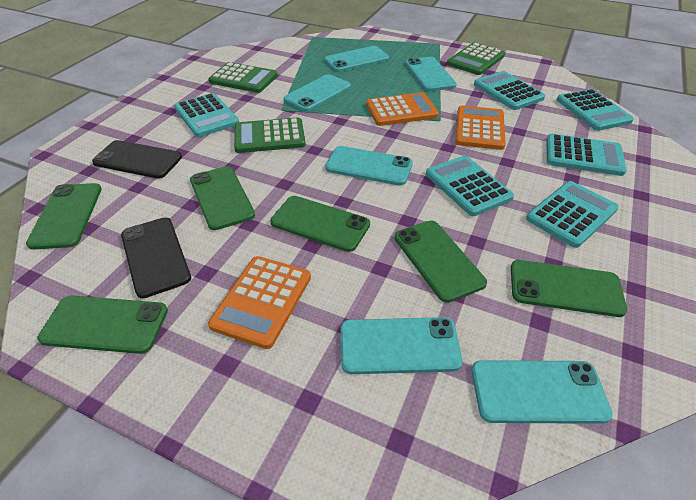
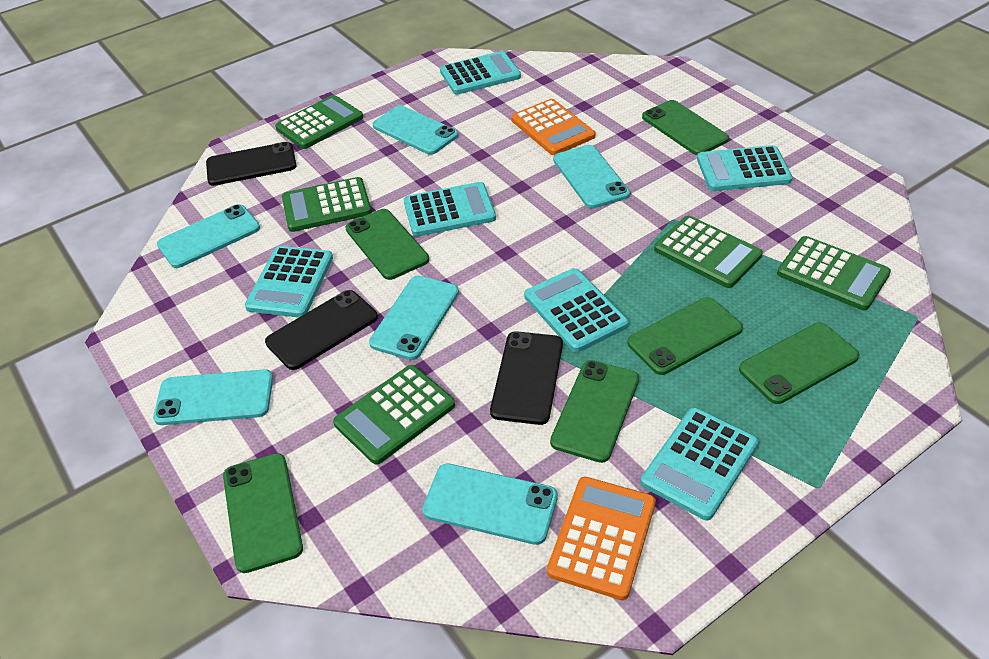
black phone: [92,140,182,179] [121,217,191,298] = 2 -> [206,142,296,186] [265,290,378,370] [490,332,563,425] = 3
green calculator: [208,62,277,93] [234,117,306,153] [447,42,505,75] = 3 -> [275,95,363,149] [282,177,372,232] [333,365,455,465] [654,216,763,288] [777,236,891,310] = 5
orange calculator: [208,256,311,349] [366,92,439,126] [456,106,506,150] = 3 -> [511,99,595,155] [547,477,656,600] = 2

